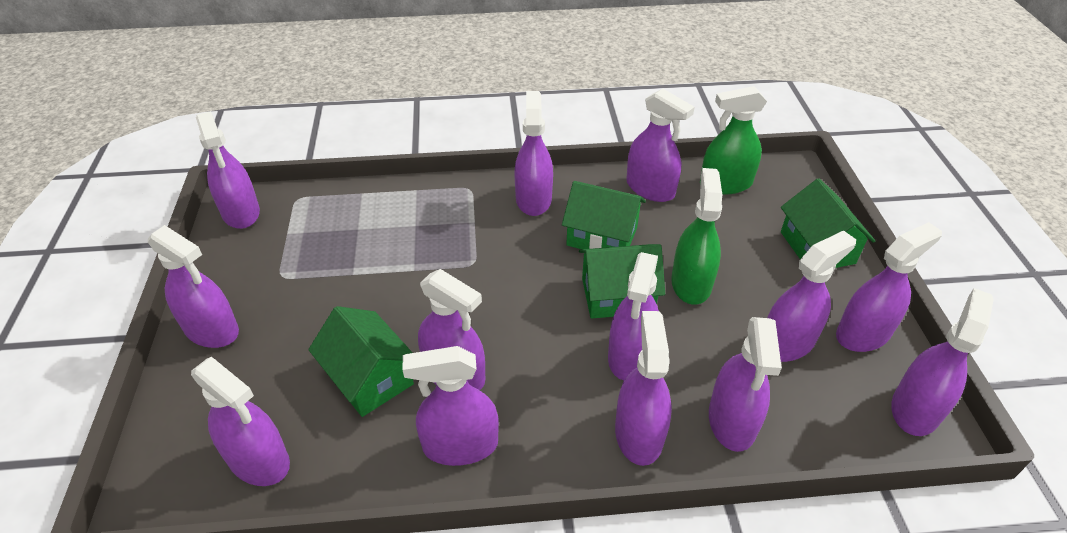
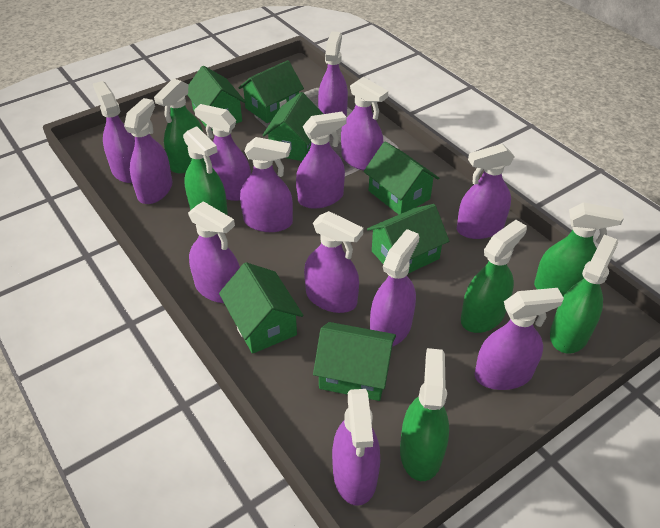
green house: [308,306,414,417] [562,181,646,249] [579,244,665,319] [781,178,875,268] = 4 -> [187,66,246,131] [219,262,303,354] [238,60,304,123] [262,92,323,161] [313,322,396,401] [364,141,439,214] [367,204,449,274] = 7
green spray bottle: [671,168,722,305] [700,86,767,194] = 2 -> [154,78,203,173] [183,126,228,215] [400,348,449,481] [461,220,527,333] [534,202,624,296] [550,235,618,354] = 6

